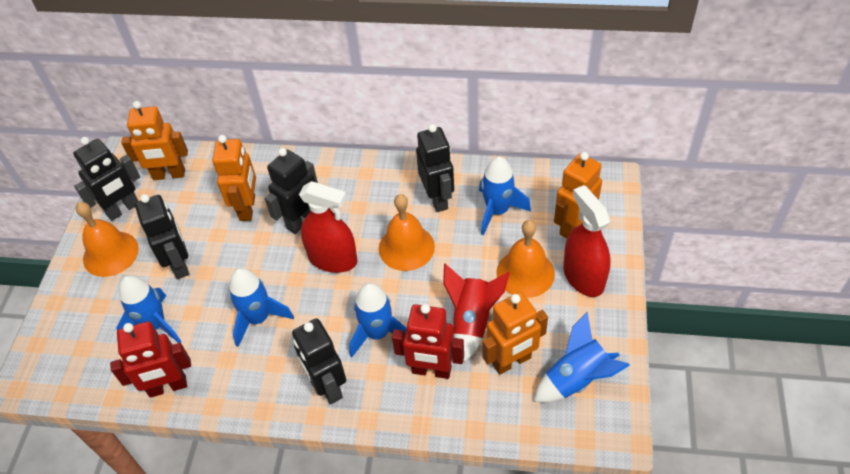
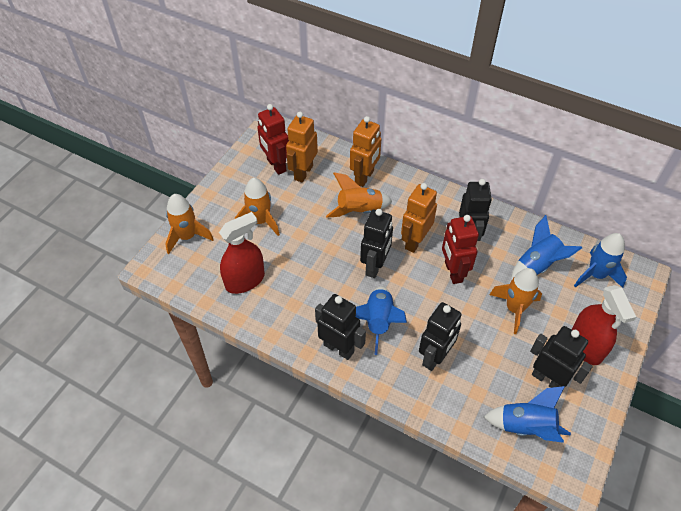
blue rocket: [116,276,182,343] [229,268,294,347] [349,283,406,358] [479,157,531,235] [534,312,630,403] = 5 -> [356,286,407,355] [484,386,571,443] [511,215,582,281] [574,233,627,288] = 4
orange bell: [76,202,139,277] [379,194,435,271] [496,220,555,298] = 3 -> none = 0
orange robot: [121,101,188,180] [212,135,256,221] [482,292,548,375] [554,152,602,239] = 4 -> [286,112,318,182] [350,116,381,187] [401,183,437,253] = 3
orange rocket: none = 0 -> [165,194,214,254] [235,178,280,236] [326,172,392,218] [489,268,542,334] = 4
red rocket: [443,264,509,362] = 1 -> none = 0

